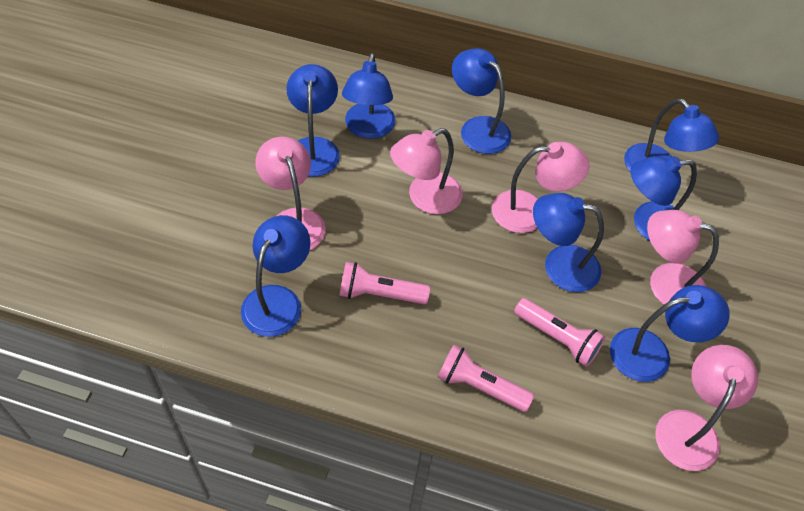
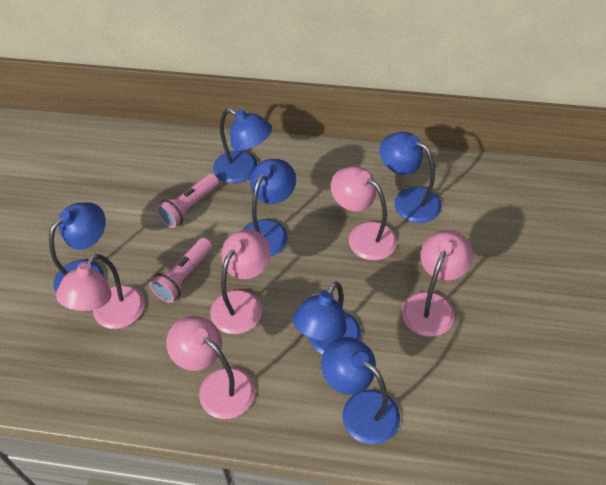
blue lamp: [241,215,310,337] [286,64,340,177] [342,53,396,139] [452,48,511,154] [533,193,604,292] [610,285,730,382] [624,98,719,171] [630,156,697,241] = 8 -> [49,202,106,292] [213,108,272,183] [243,159,296,257] [293,282,361,354] [321,337,400,444] [380,132,442,223] = 6
pink flashlight: [339,262,430,304] [438,344,534,412] [514,298,605,367] = 3 -> [150,238,212,303] [156,173,219,228] = 2

